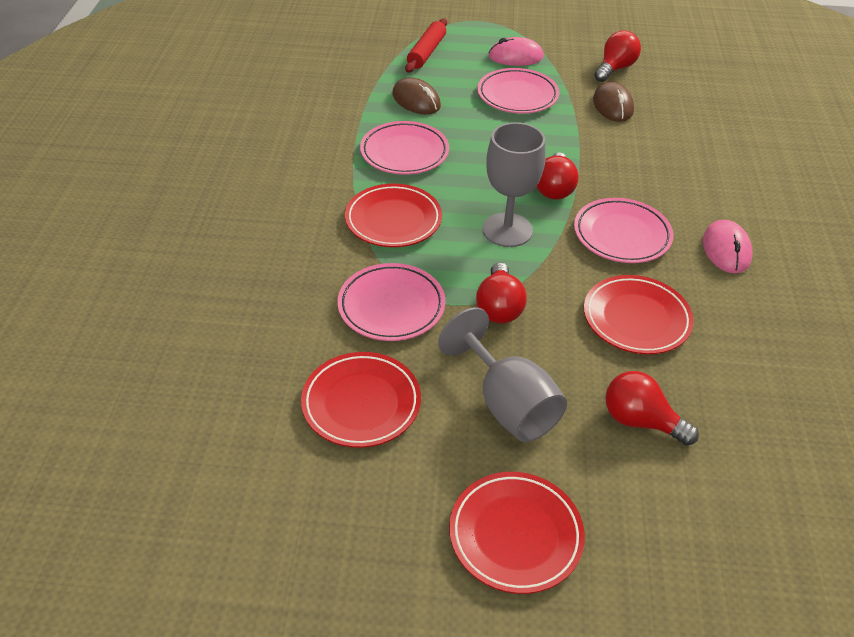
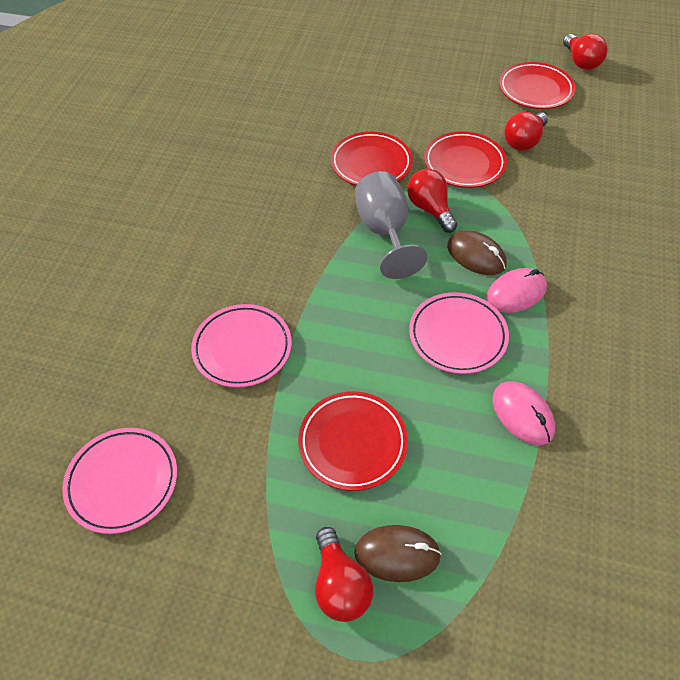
grey goblet: [438,307,567,442] [483,122,546,247] = 2 -> [355,171,427,279] = 1
pink plate: [338,263,445,341] [360,121,449,175] [477,68,559,114] [574,198,674,263] = 4 -> [62,428,177,534] [191,304,292,388] [409,292,509,374] = 3
red rolling pin: [405,18,447,73] = 1 -> none = 0

